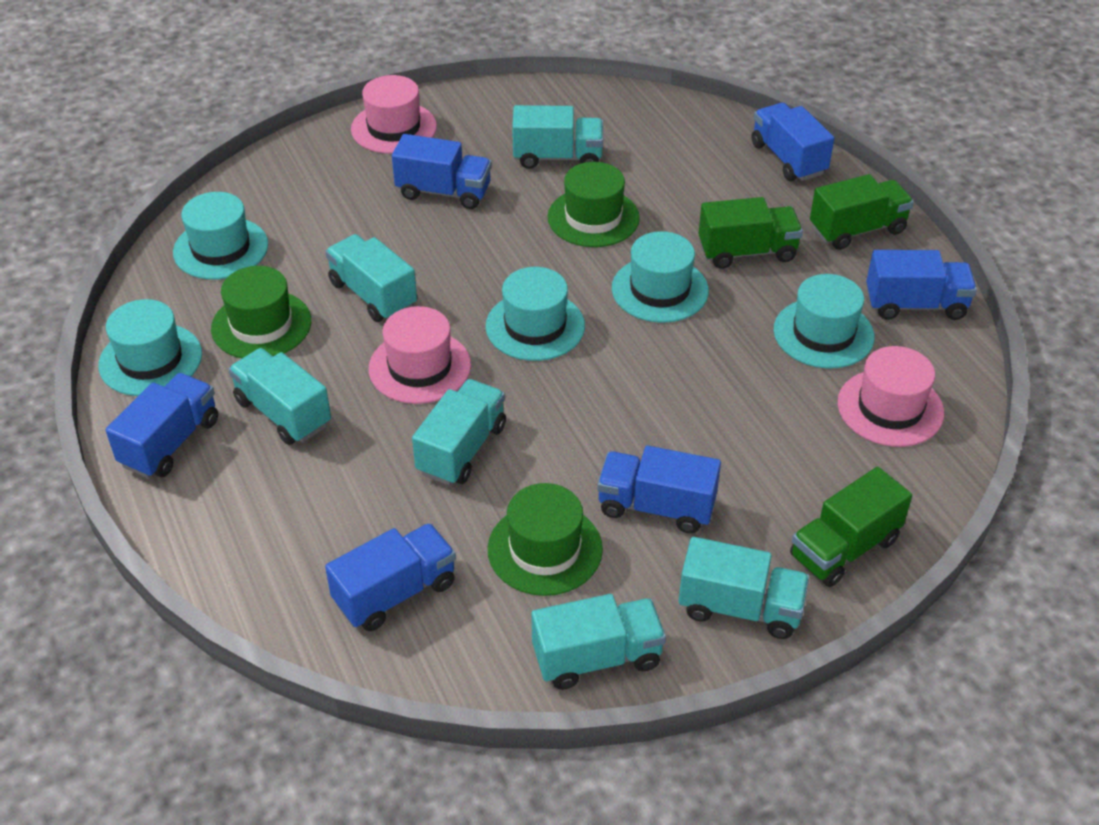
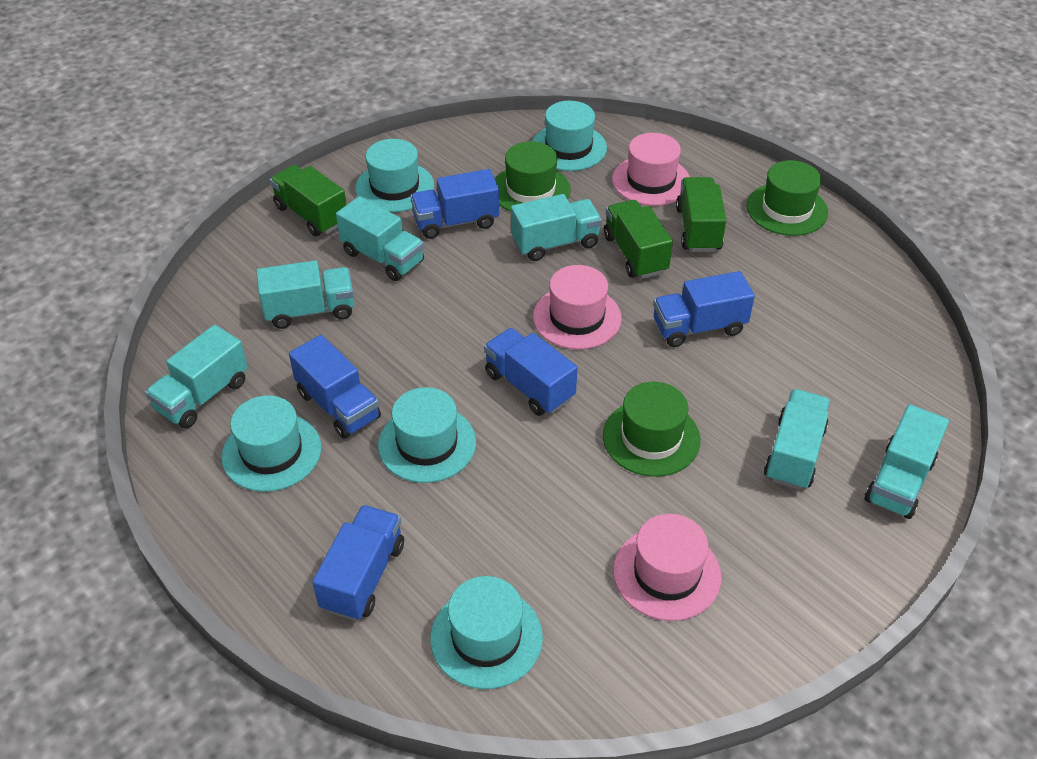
blue truck: [106,373,218,478] [325,523,456,631] [392,134,492,209] [597,446,721,533] [752,103,834,181] [866,250,977,320] = 6 -> [289,335,381,439] [312,505,404,621] [410,169,499,239] [484,328,578,416] [653,271,755,347] = 5

